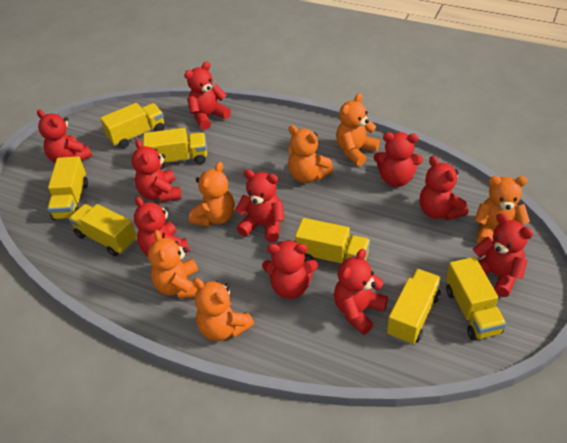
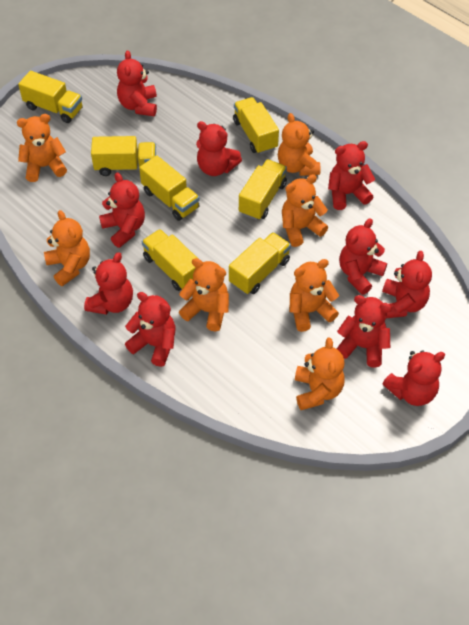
orange teddy bear: [148,230,198,299] [189,162,235,227] [193,278,254,341] [288,125,334,183] [336,93,380,166] [474,176,530,244] = 6 -> [17,114,67,182] [44,210,90,286] [179,258,229,332] [278,113,321,176] [282,174,328,247] [290,259,339,332] [295,338,345,410] = 7

